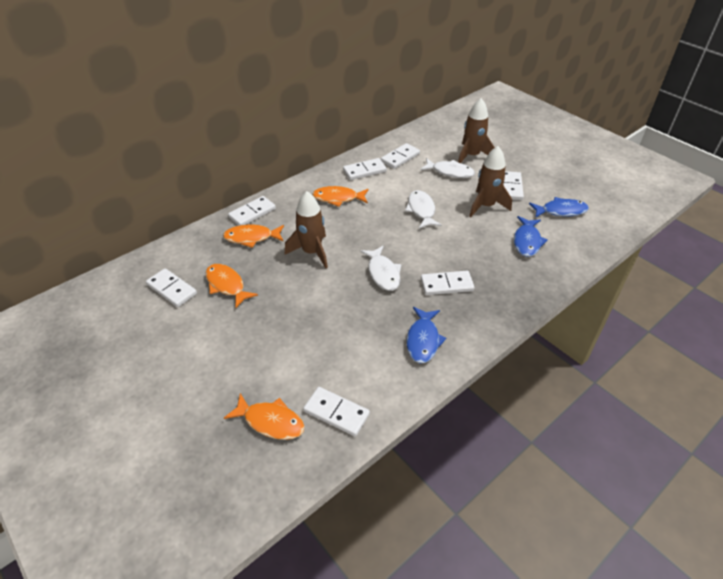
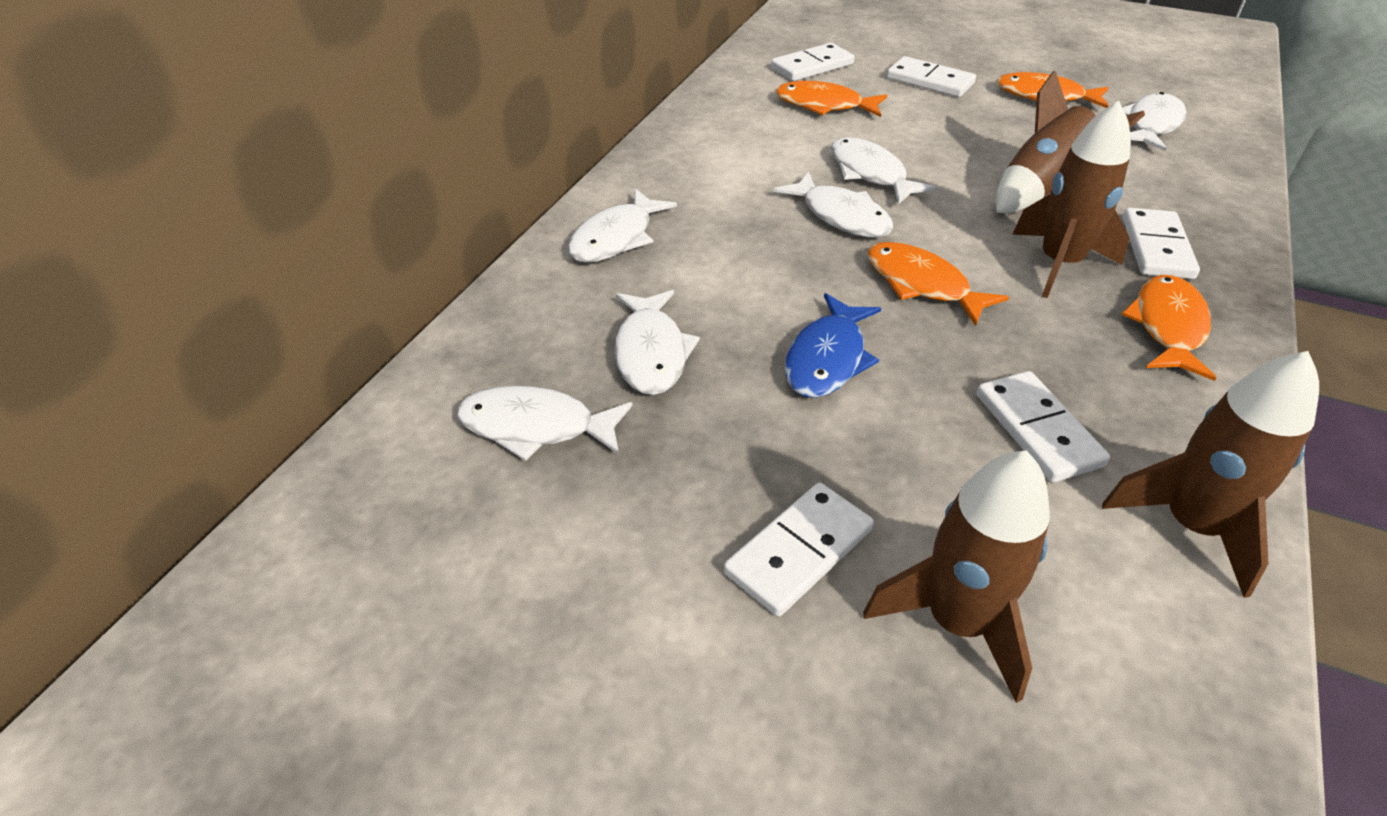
blue fish: [406,307,446,363] [514,216,548,257] [529,197,589,218] = 3 -> [785,293,881,398] = 1
brown rocket: [285,191,328,268] [458,98,495,163] [469,146,512,217] = 3 -> [863,450,1050,703] [996,70,1145,213] [1012,101,1130,298] [1102,351,1319,598] = 4
white domino: [146,268,197,307] [228,196,276,226] [303,387,370,436] [343,158,387,180] [381,143,420,169] [421,271,475,295] [503,171,524,200] = 7 -> [724,483,874,617] [771,43,854,81] [887,56,976,97] [977,371,1110,482] [1123,207,1200,279] = 5
white fish: [360,246,402,291] [405,190,442,229] [420,158,475,178] = 3 -> [457,386,633,461] [568,188,677,263] [614,290,700,395] [773,171,893,237] [831,137,937,205] [1122,92,1186,151] = 6

